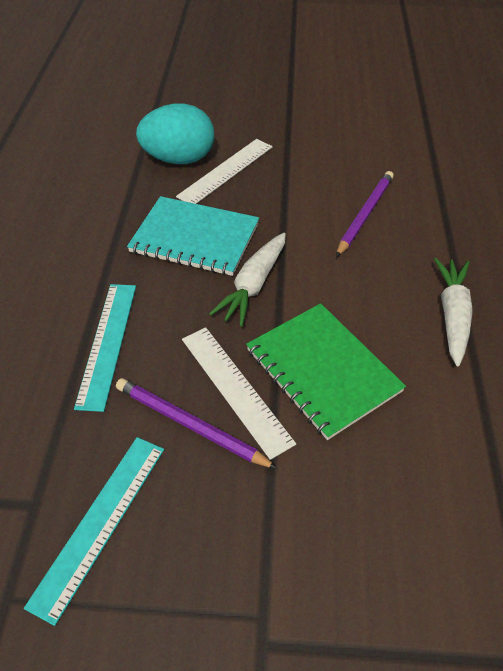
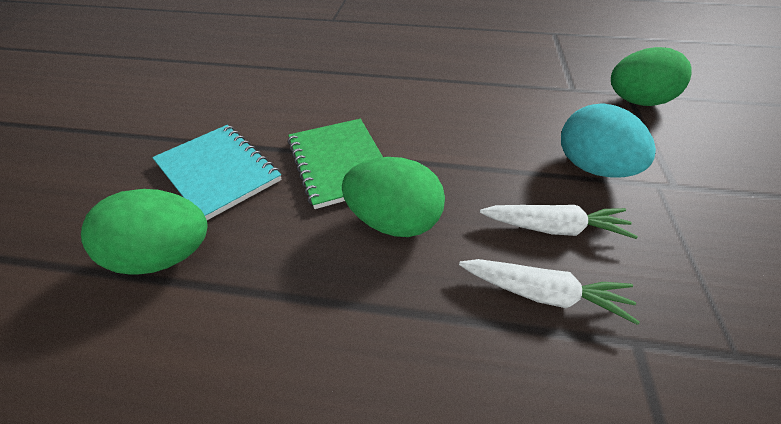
green egg: none = 0 -> [81,189,208,275] [342,157,445,237] [611,47,692,106] = 3
purple pencil: [116,378,278,469] [336,171,394,257] = 2 -> none = 0
turquoise ruler: [24,437,164,626] [74,284,136,412] = 2 -> none = 0
white ruler: [176,139,273,204] [182,327,296,460] = 2 -> none = 0

